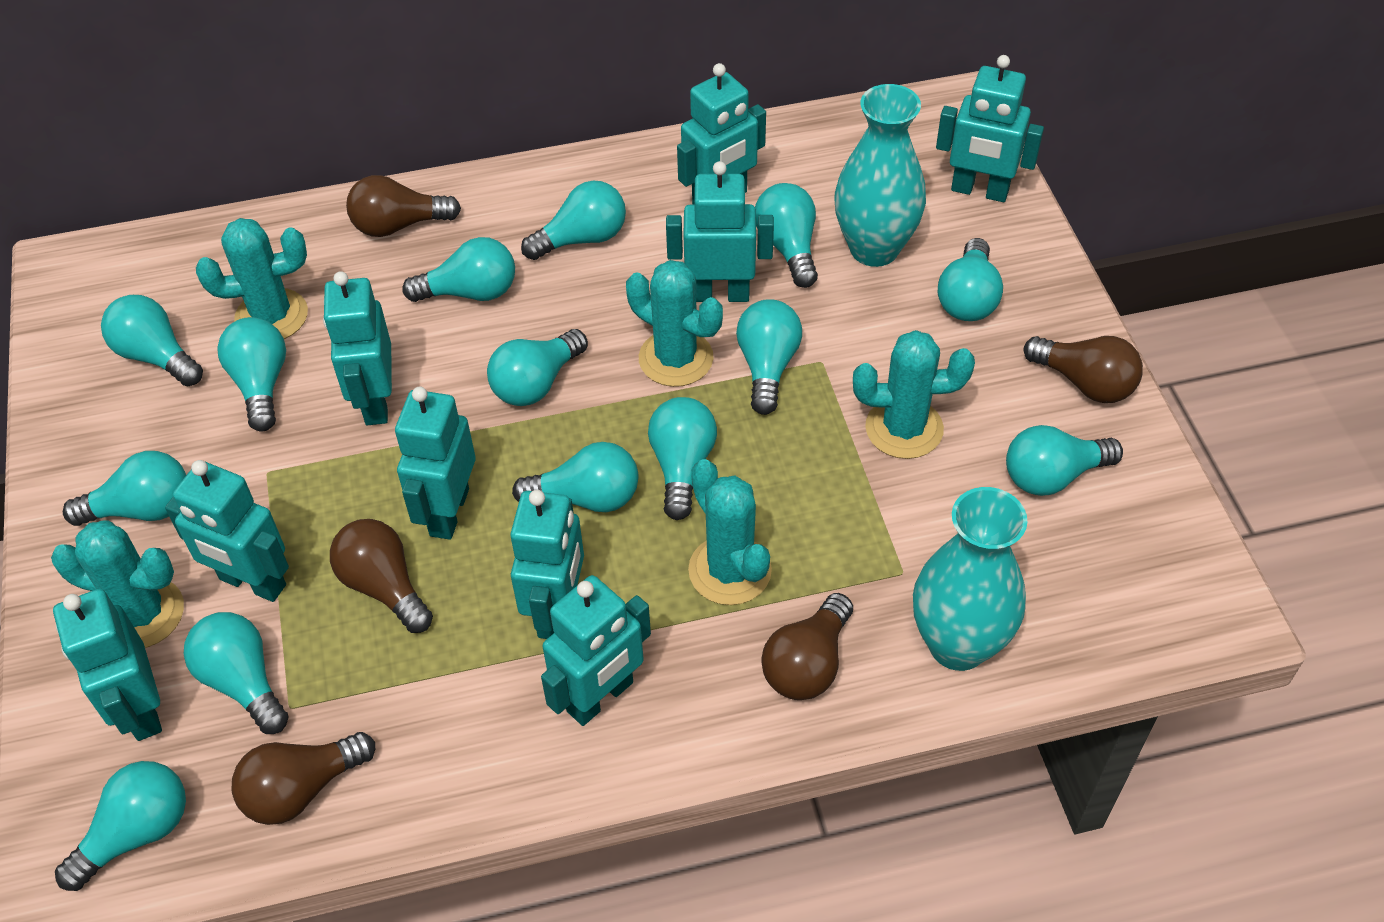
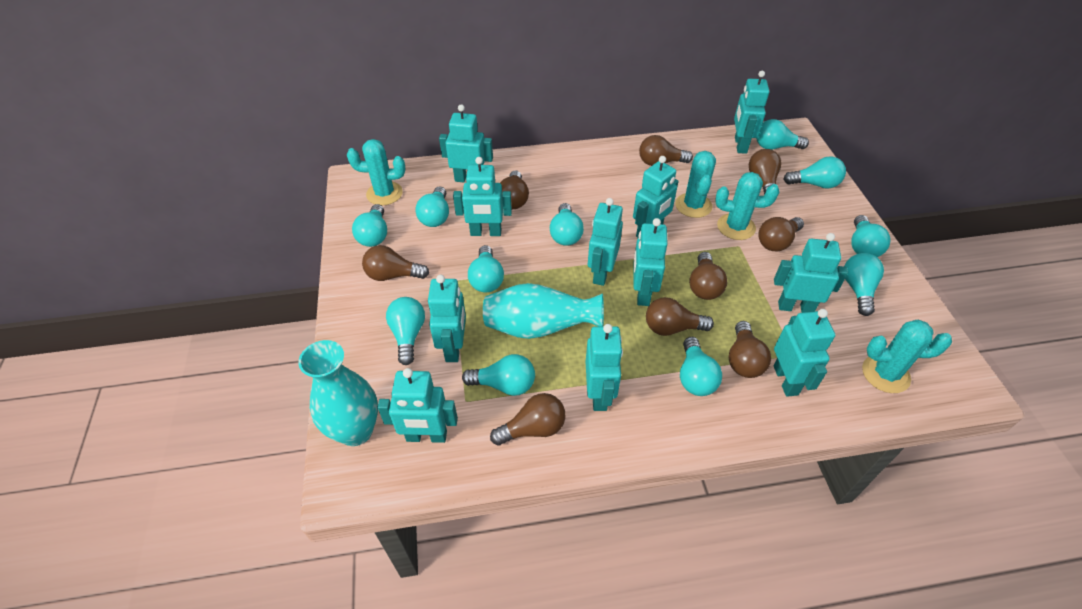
brown light bulb: [232,732,375,825] [330,519,433,633] [346,175,461,237] [761,593,853,700] [1024,336,1143,403] = 5 -> [362,245,429,281] [490,393,565,446] [500,170,529,209] [639,135,693,166] [646,297,714,336] [689,252,727,300] [729,321,771,378] [749,149,781,195] [758,217,804,251] = 9
turquoise cactus: [51,520,184,648] [196,218,308,339] [626,260,723,387] [688,459,772,605] [853,330,975,459] = 5 -> [347,139,406,206] [675,151,716,218] [715,172,779,240] [862,320,952,393] = 4
turquoise light bulb: [55,761,186,891] [63,451,186,526] [101,295,203,386] [184,612,288,734] [217,317,286,432] [402,237,515,302] [487,329,588,406] [512,442,639,512] [521,180,626,260] [648,397,717,520] [736,299,802,415] [755,183,818,288] [938,238,1003,321] [1006,425,1123,496] = 14 -> [352,204,387,247] [386,297,425,365] [415,187,449,227] [462,354,535,396] [468,245,504,293] [550,203,584,246] [680,337,722,396] [756,119,809,150] [784,156,846,189] [844,253,884,316] [851,215,891,257] = 11
turquoise robot: [53,589,162,741] [165,460,289,602] [323,271,392,425] [395,387,476,540] [510,490,584,639] [541,575,651,726] [666,161,774,302] [677,63,766,205] [936,55,1044,202] = 9 -> [378,368,458,443] [428,275,466,362] [439,104,493,182] [453,157,512,236] [586,324,623,411] [588,198,623,286] [633,156,679,238] [633,218,668,306] [734,71,770,154] [774,233,848,313] [774,309,835,397] = 11

